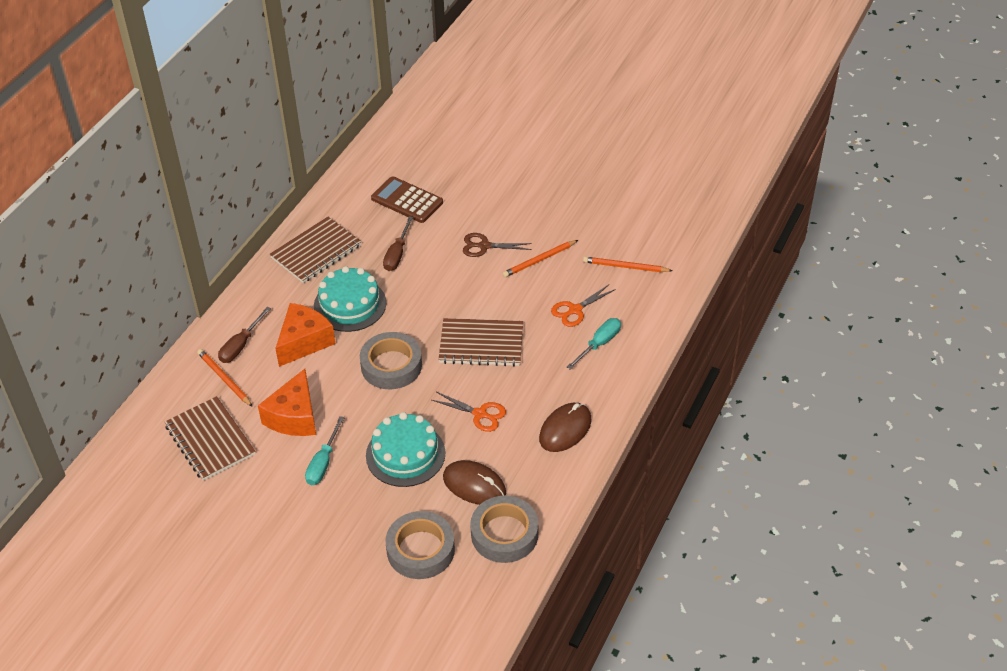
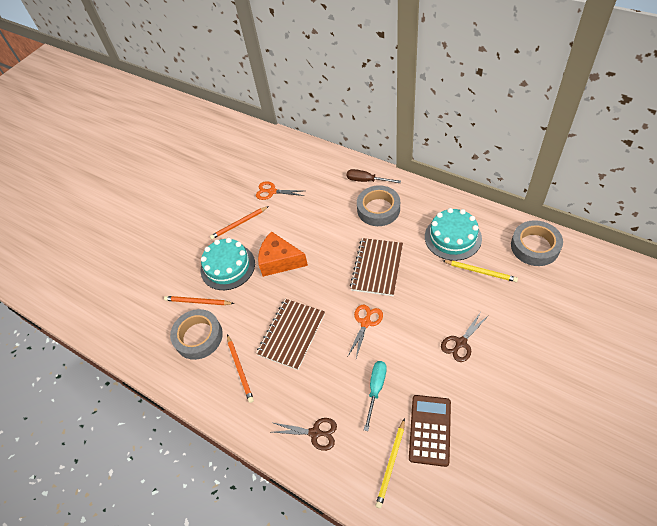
brown mouse: [443,460,506,505] [539,403,591,452] = 2 -> none = 0
brown notebook: [165,396,255,481] [270,217,362,283] [438,318,523,366] = 3 -> [256,299,325,370] [350,238,403,296] = 2
brown scissors: [463,233,532,257] = 1 -> [271,418,337,451] [441,312,489,362] = 2
brown screwdriver: [218,307,271,363] [383,216,413,271] = 2 -> [347,169,401,183] = 1
orange cheese: [258,369,316,436] [275,303,336,367] = 2 -> [258,231,308,277] = 1
turquoise screwdriver: [305,416,344,485] [566,318,621,370] = 2 -> [364,361,387,431] = 1
yellow pencil: none = 0 -> [375,418,405,509] [442,260,518,282] = 2

